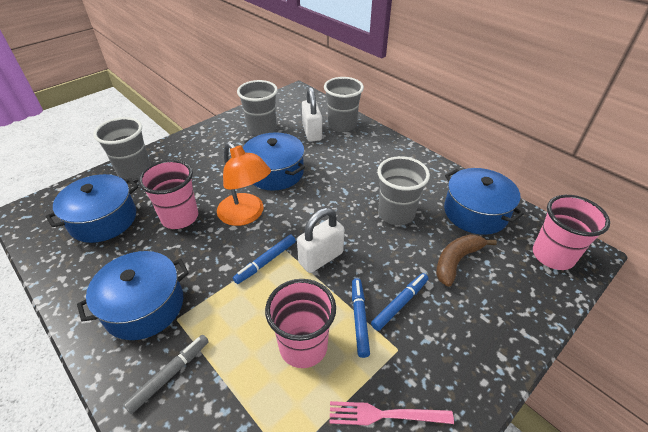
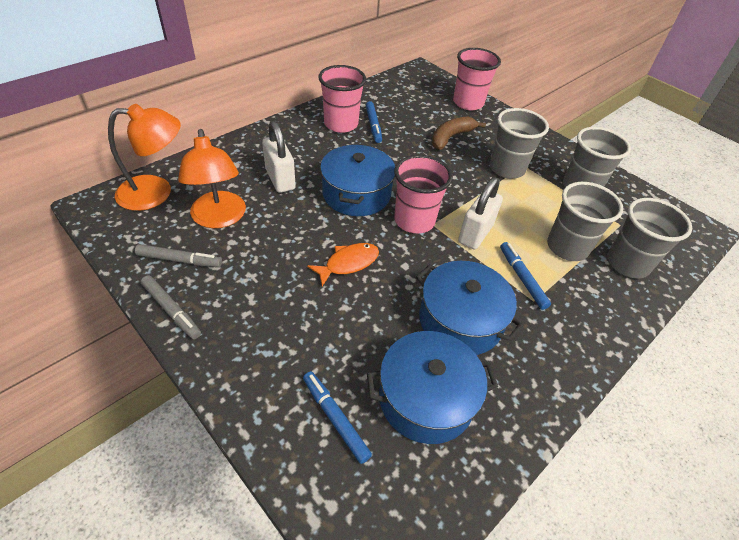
blue pot: [46,174,138,243] [77,251,189,340] [243,132,305,190] [444,168,524,235] = 4 -> [320,144,395,216] [367,331,498,444] [416,261,524,355] = 3
grey marker: [123,335,209,414] = 1 -> [135,244,222,267] [141,275,201,339] = 2
orange fish: none = 0 -> [307,243,379,286] = 1
orange lamp: [217,142,271,226] = 1 -> [108,104,181,211] [178,129,246,228] = 2
pink fork: [329,401,454,426] = 1 -> none = 0

